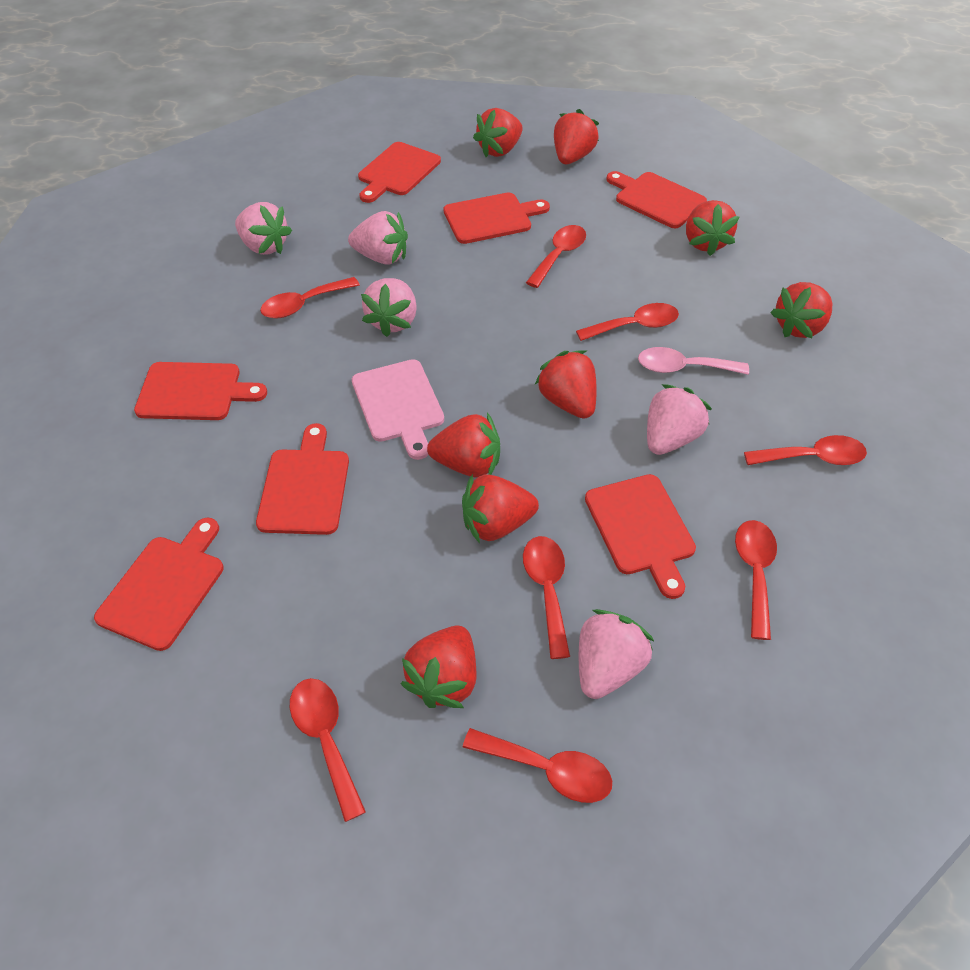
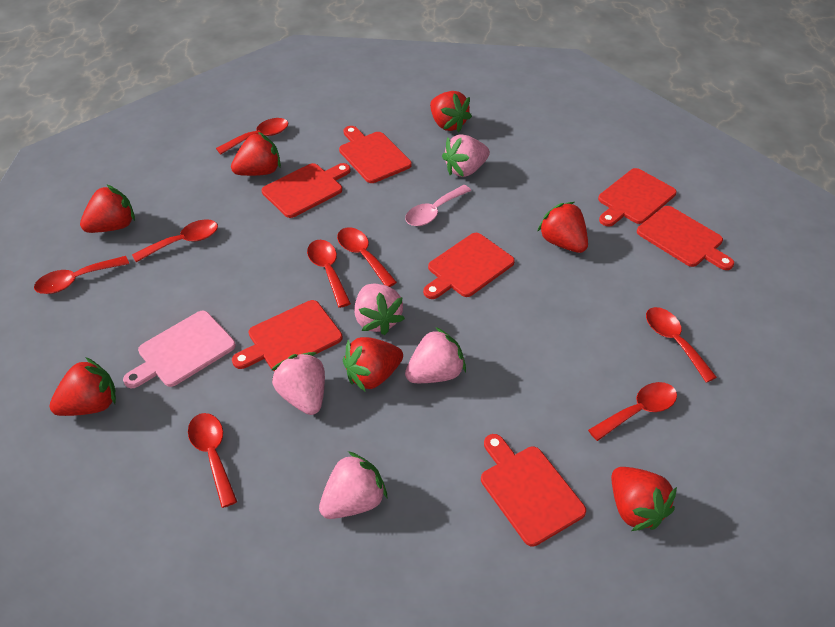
red strawberry: [401,626,476,708] [427,413,500,478] [462,474,539,543] [473,108,523,157] [535,350,597,419] [554,109,599,164] [686,200,740,256] [770,282,832,338] = 8 -> [49,357,116,416] [80,184,135,233] [231,132,281,176] [343,337,403,392] [430,91,472,132] [537,202,588,253] [611,467,677,531] = 7

